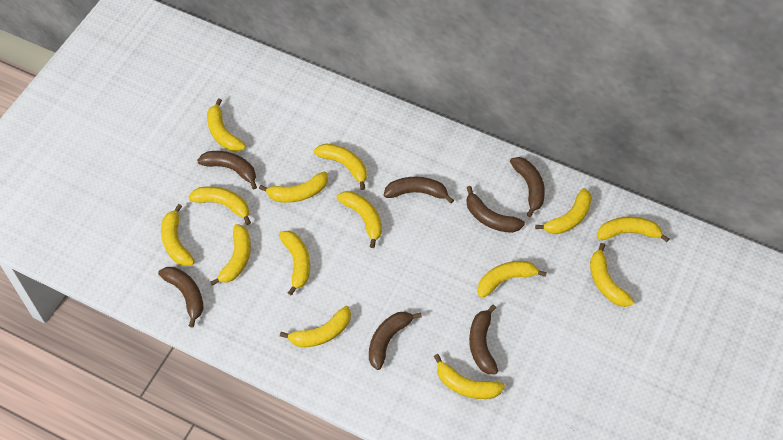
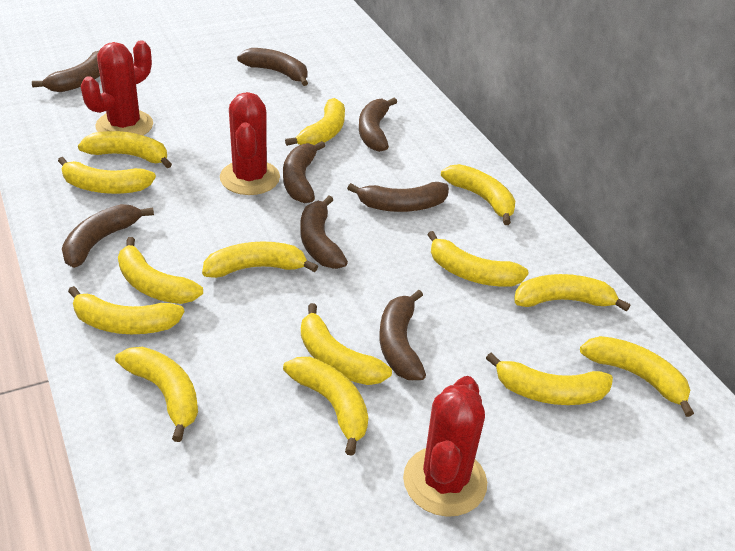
brown banana: [158,267,204,328] [197,151,257,189] [369,312,422,370] [384,177,454,203] [466,186,525,233] [469,304,498,375] [510,157,545,217] = 7 -> [32,50,100,92] [62,204,154,268] [237,48,308,86] [283,141,325,203] [300,196,348,269] [347,182,449,212] [359,98,397,152] [380,290,426,380] = 8
red cactus: none = 0 -> [81,41,153,136] [220,92,280,195] [403,376,487,517] = 3

